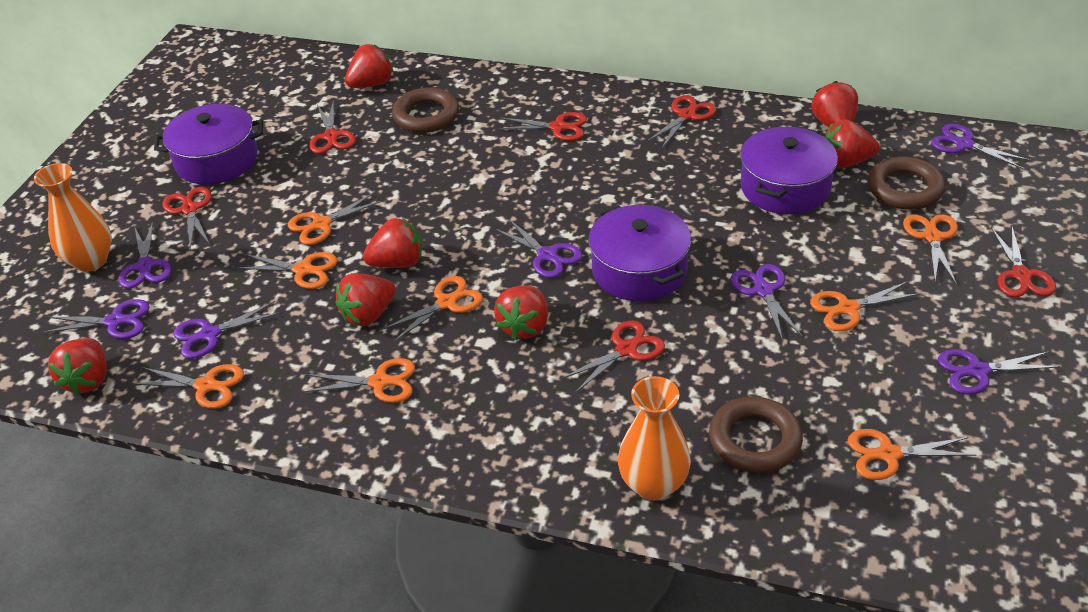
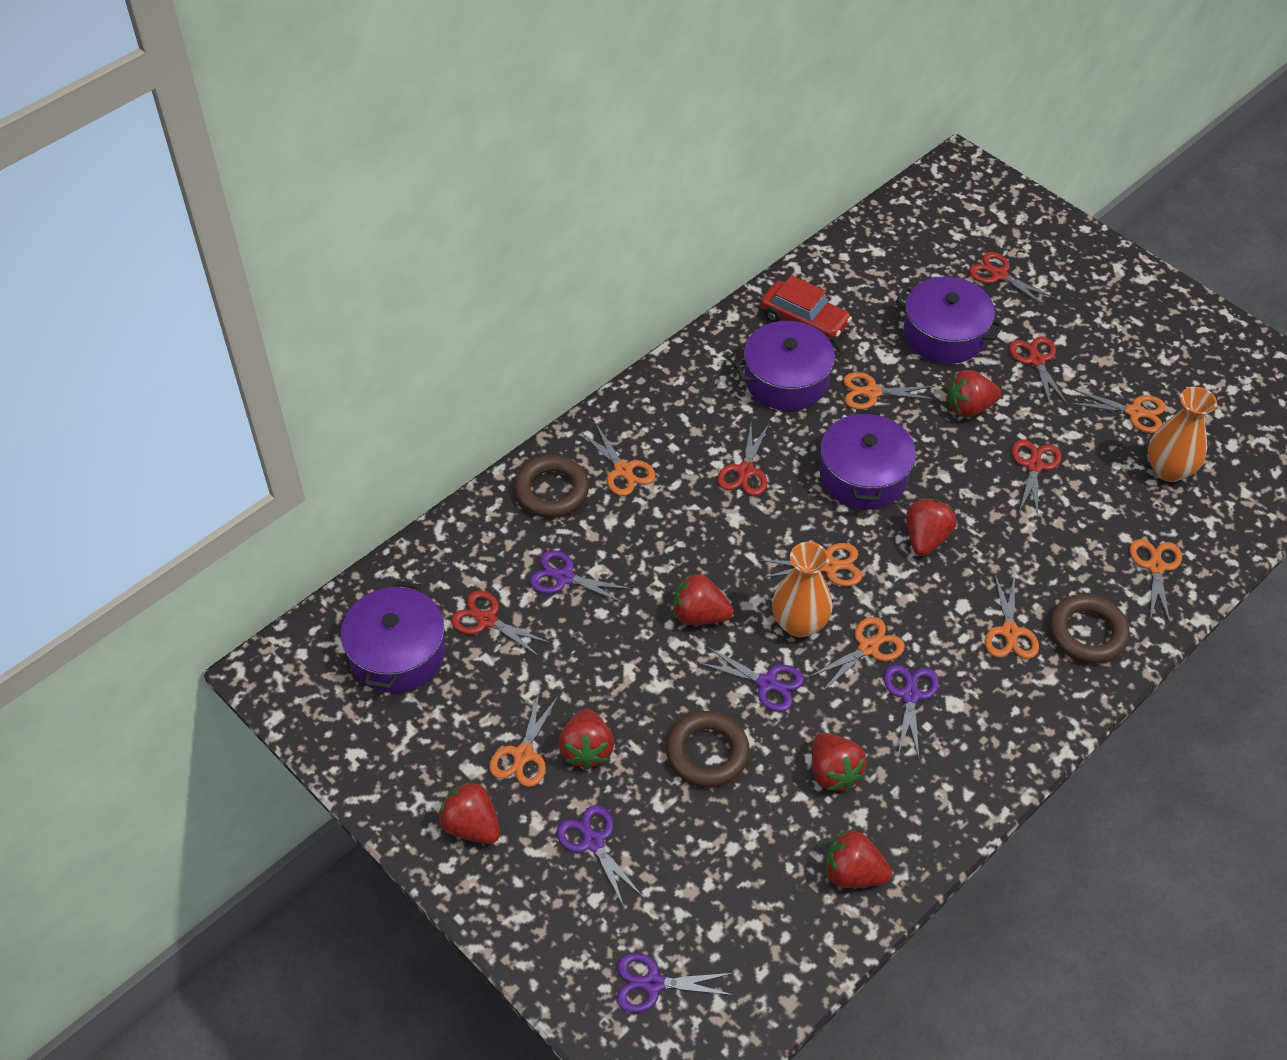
purple pot: [154,104,263,185] [588,205,691,301] [740,126,838,214] = 3 -> [341,581,445,693] [734,321,844,411] [820,410,916,509] [896,277,1003,364] = 4
purple scissors: [42,299,150,339] [119,221,171,289] [173,301,281,359] [494,218,583,278] [731,264,803,339] [931,124,1031,169] [938,349,1060,395] = 7 -> [530,550,632,604] [557,805,643,907] [617,953,734,1013] [699,647,804,712] [884,665,939,758] = 5
red car: none = 0 -> [760,275,852,339] = 1
red scissors: [163,187,212,249] [309,100,356,154] [497,112,587,141] [561,321,665,392] [647,95,717,148] [991,227,1056,297] = 6 -> [451,590,551,657] [717,424,769,496] [969,252,1055,307] [1009,336,1068,407] [1011,439,1061,517] = 5

